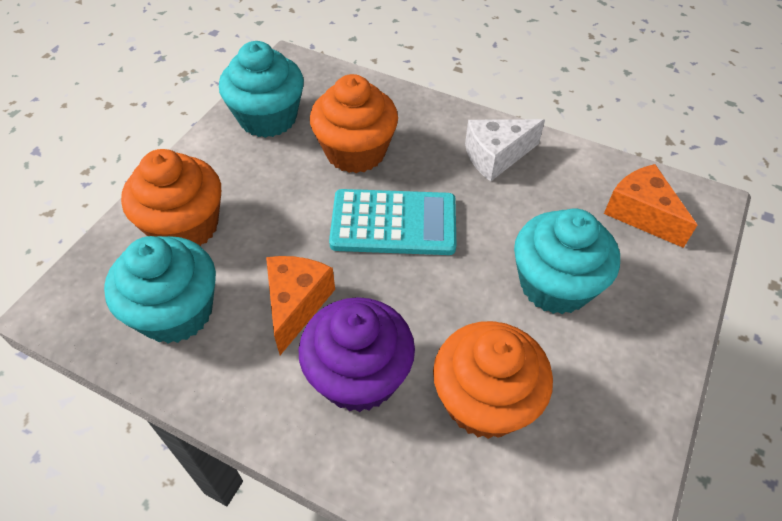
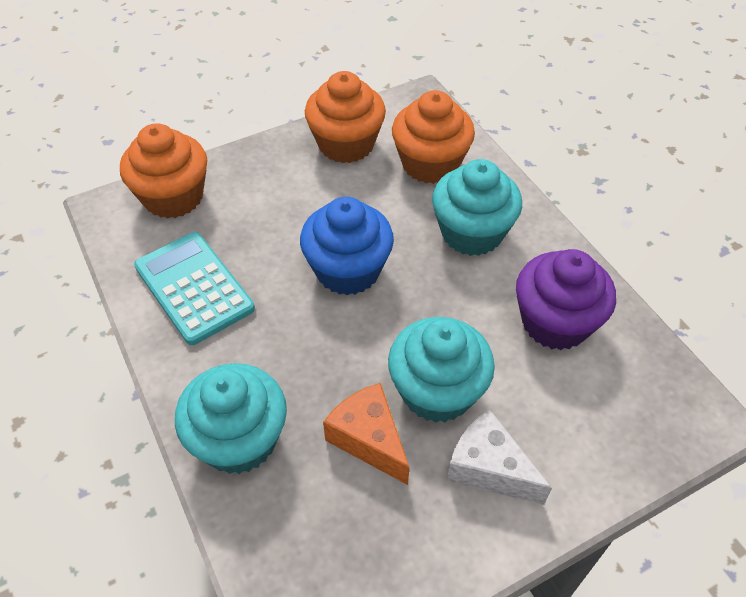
blue cupcake: none = 0 -> [300,197,394,295] = 1
orange cheese: [266,256,335,355] [604,164,697,248] = 2 -> [323,383,409,485] = 1

